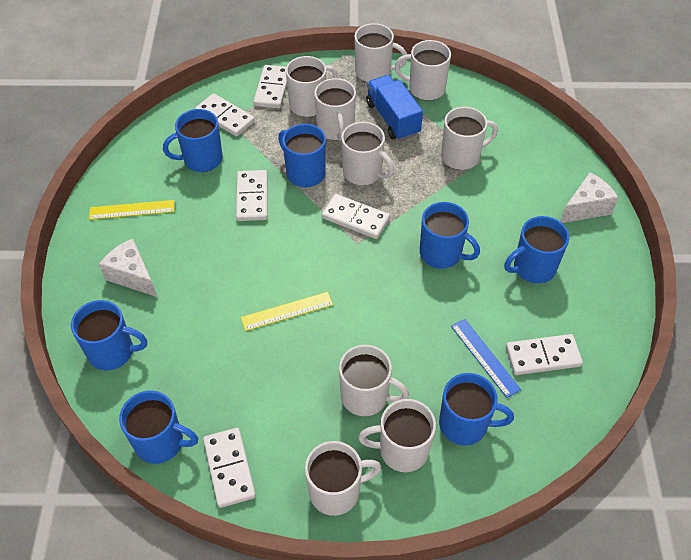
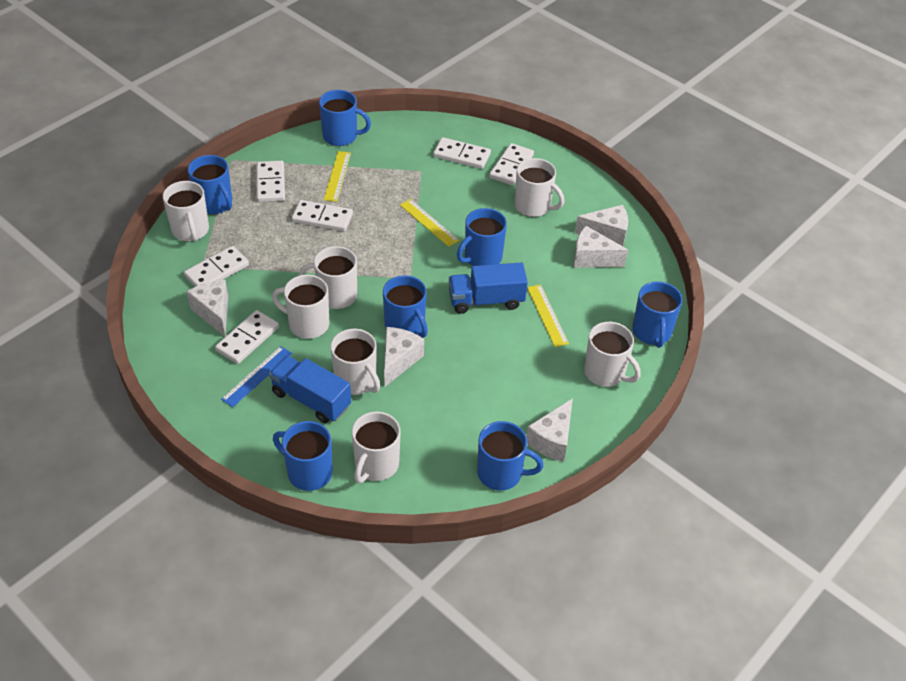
blue truck: [366,75,423,141] = 1 -> [269,356,351,423] [449,262,528,314] = 2
white cheese: [99,239,157,297] [560,172,618,223] = 2 -> [187,280,228,337] [384,327,424,386] [526,398,573,462] [573,226,628,268] [575,205,628,246] = 5
white mug: [286,56,338,117] [305,441,381,516] [314,78,356,141] [339,345,409,416] [341,122,394,185] [354,23,407,82] [358,399,436,472] [395,40,451,101] [441,107,498,170] = 9 -> [163,181,209,241] [272,275,329,339] [299,246,357,309] [330,329,380,395] [352,412,401,483] [515,158,564,217] [584,322,641,387] = 7
yellow ruler: [89,200,175,220] [241,292,333,331] = 2 -> [324,151,351,202] [400,199,459,247] [527,284,569,347] = 3

